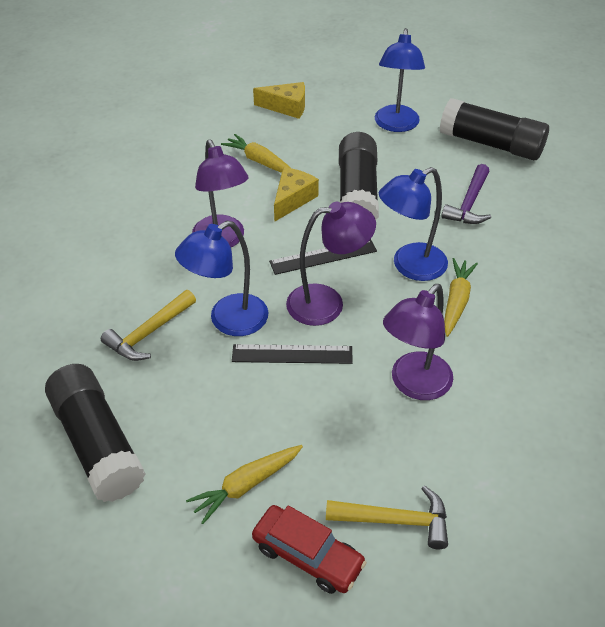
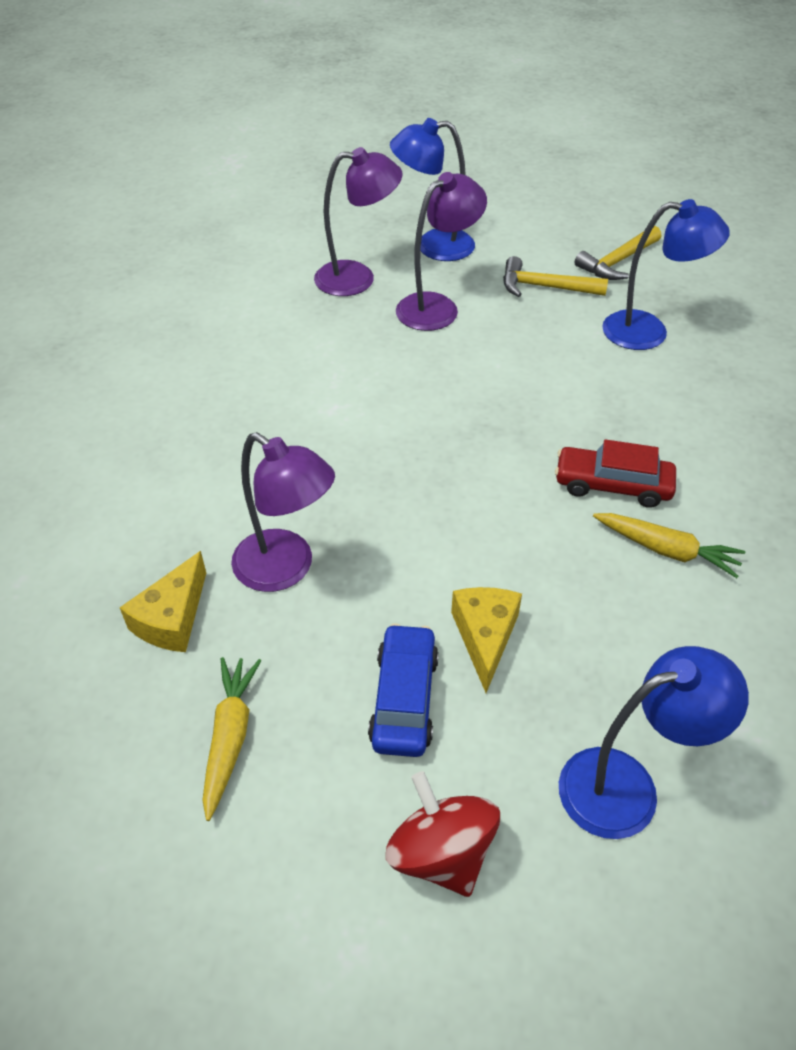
black glue stick: [45,364,146,502] [339,132,379,220] [440,98,549,160] = 3 -> none = 0
black ruler: [232,344,353,364] [269,239,377,275] = 2 -> none = 0
blue car: none = 0 -> [368,623,439,757] = 1
purple hammer: [441,164,491,224] = 1 -> none = 0
red spinning top: none = 0 -> [386,771,500,897] = 1
yellow carrot: [186,445,303,524] [221,134,291,173] [444,258,478,337] = 3 -> [202,657,261,821] [593,513,745,578] = 2

